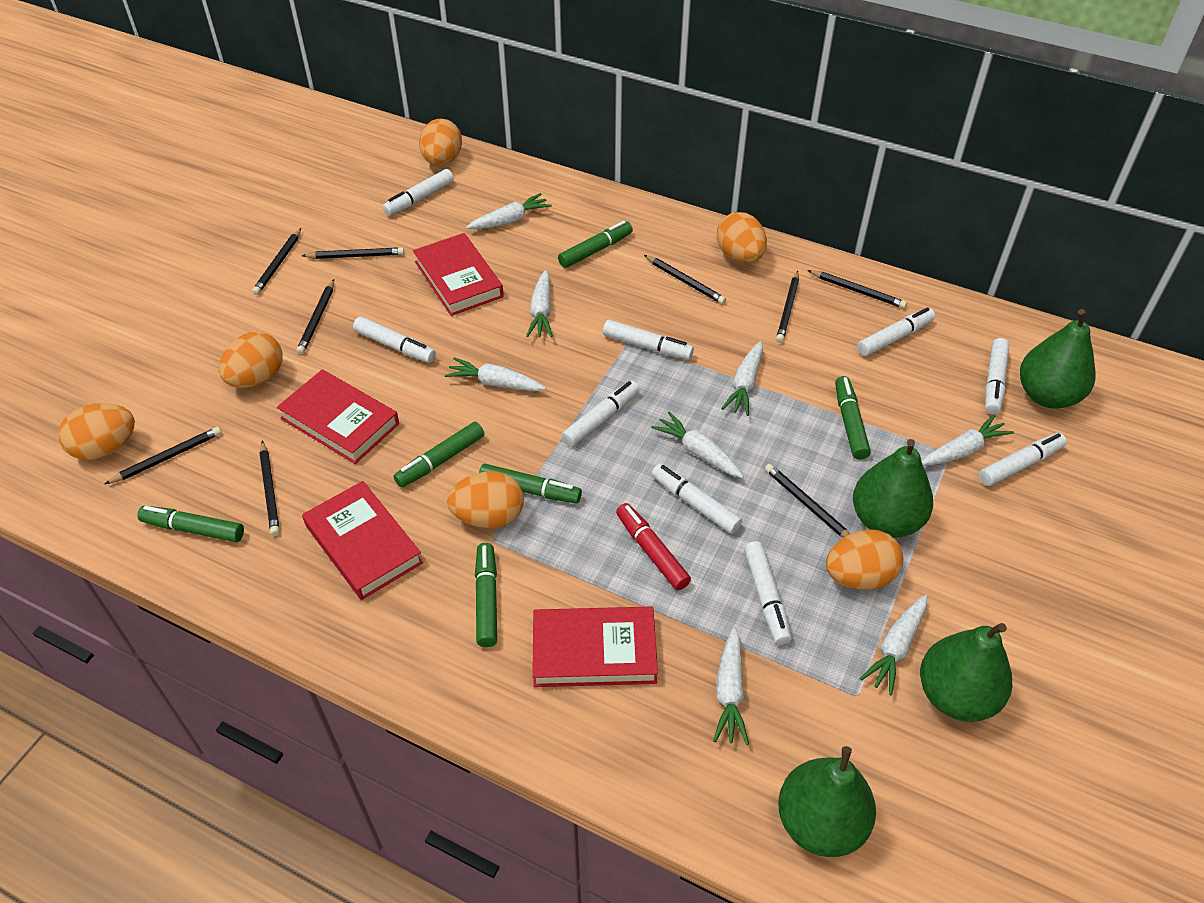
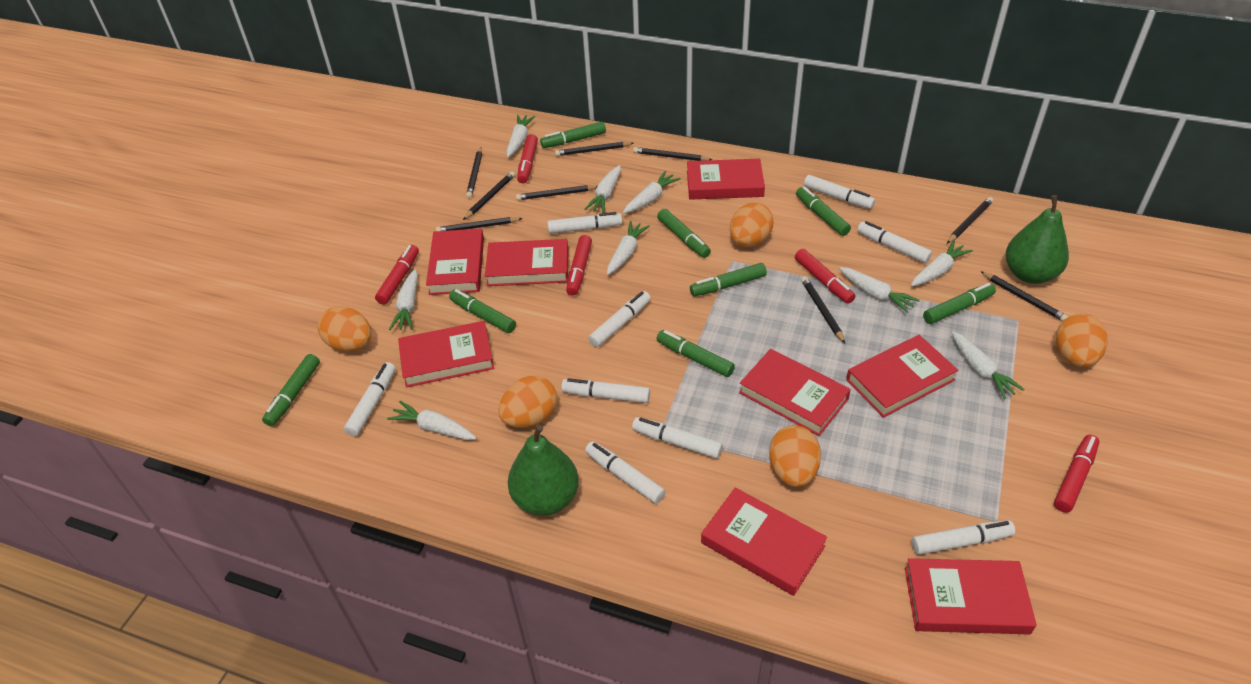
green marker: [137,506,244,542] [394,422,484,487] [475,543,497,647] [479,464,582,503] [558,221,633,268] [835,376,871,460] = 6 -> [262,354,320,426] [449,289,516,333] [540,122,606,148] [657,209,711,258] [657,330,735,377] [690,263,767,296] [796,187,851,236] [923,283,996,324] = 8
green pear: [778,746,876,857] [853,439,933,538] [920,623,1012,722] [1020,309,1096,409] = 4 -> [508,425,579,516] [1006,195,1069,284] = 2
orange egg: [59,403,135,460] [219,332,283,388] [419,119,462,166] [447,471,524,528] [717,212,767,263] [826,529,903,590] = 6 -> [318,306,371,351] [498,376,557,427] [730,203,774,247] [769,425,821,487] [1056,314,1108,367] = 5
red book: [277,369,399,464] [302,481,423,600] [413,233,504,316] [532,607,658,687] = 4 -> [398,321,494,388] [426,229,484,295] [485,239,569,286] [687,159,765,200] [701,488,827,596] [739,349,851,436] [846,335,958,418] [905,558,1037,634] = 8
red marker: [616,503,691,590] = 1 -> [375,245,419,305] [517,134,538,183] [566,235,592,296] [795,249,856,304] [1054,435,1100,513] = 5
white carrot: [445,357,546,391] [466,193,552,229] [526,270,553,337] [651,411,744,478] [713,626,749,745] [721,341,763,416] [860,595,927,696] [922,414,1014,465] = 8 -> [387,401,477,440] [389,269,418,330] [506,115,535,157] [584,165,621,213] [607,221,650,275] [623,171,681,214] [839,267,920,313] [911,240,973,286] [951,331,1024,399] = 9

